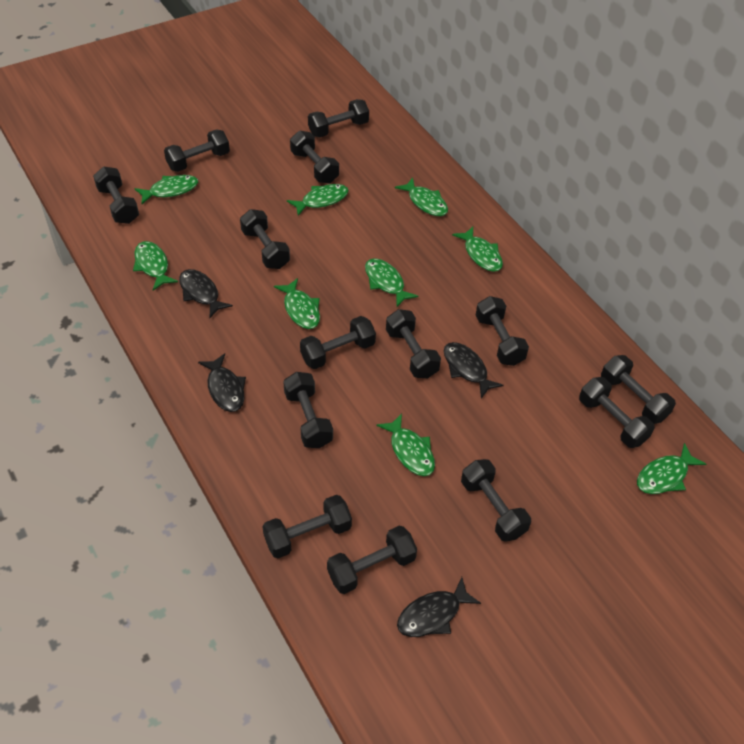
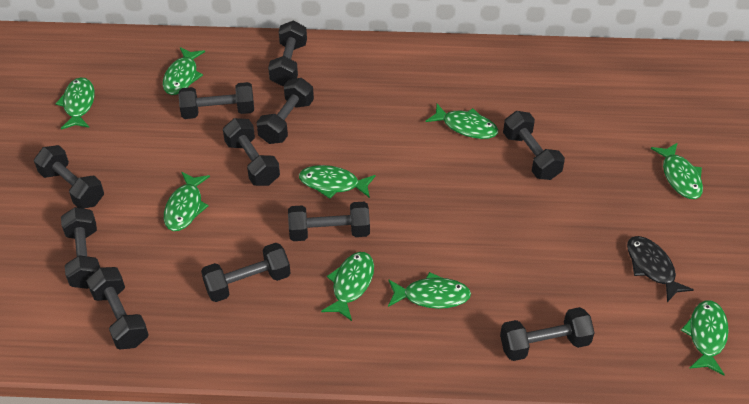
black dumbbell: [93,166,139,224] [164,129,230,172] [240,209,290,269] [262,495,352,558] [283,372,333,448] [290,131,339,184] [300,316,376,369] [308,99,369,137] [327,526,417,594] [386,309,441,378] [461,459,531,542] [476,296,529,366] [579,377,655,448] [601,355,676,424] = 14 -> [34,145,104,209] [61,207,100,289] [86,267,149,349] [178,82,254,119] [201,243,290,302] [223,118,280,186] [257,78,314,144] [268,21,307,86] [288,202,370,241] [500,307,595,361] [503,111,565,180] = 11
black fish: [179,269,233,318] [198,353,246,412] [397,577,481,637] [444,342,504,398] = 4 -> [627,236,694,302] = 1

